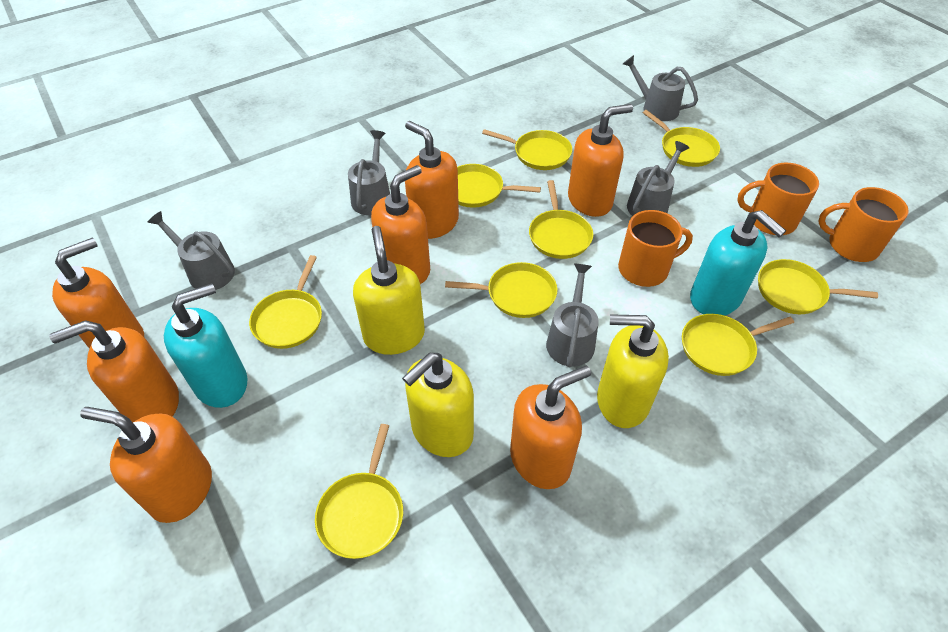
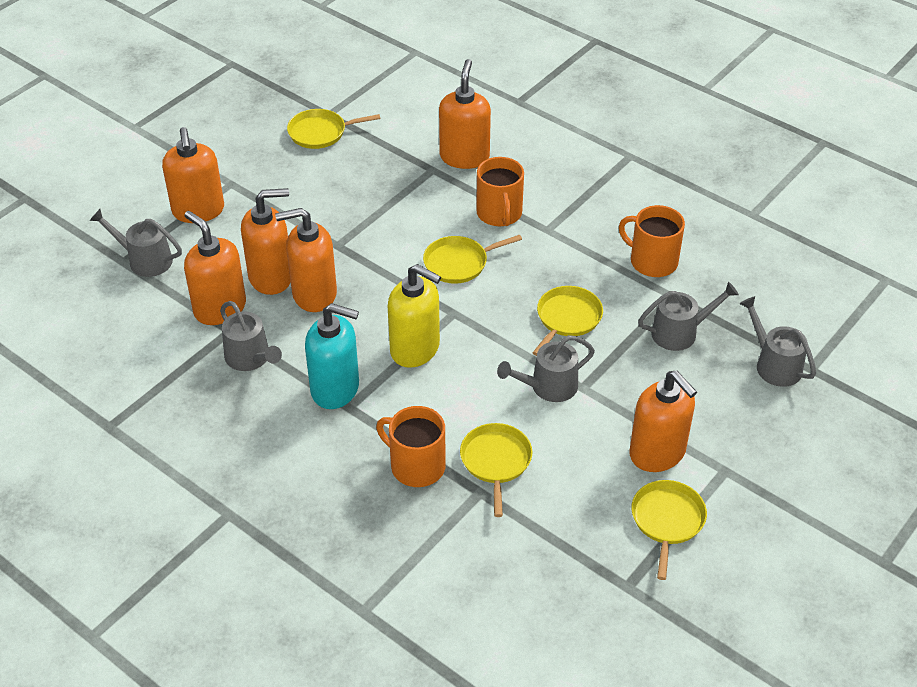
orange soap dispenser: [49,320,179,422] [52,237,144,349] [80,407,212,523] [371,165,430,284] [405,121,459,239] [510,366,591,489] [568,104,633,217] = 7 -> [162,127,224,223] [184,211,246,325] [241,188,291,295] [275,208,337,312] [439,59,491,169] [629,370,697,472] = 6
turquoise soap dispenser: [164,283,247,408] [690,210,786,315] = 2 -> [305,303,359,409] = 1
yellow pan: [249,255,322,349] [315,424,403,559] [445,262,557,318] [457,164,541,208] [482,129,572,170] [529,180,593,259] [643,110,720,167] [682,314,794,376] [758,259,878,314] = 9 -> [287,109,380,149] [423,235,522,284] [460,423,532,517] [533,286,603,356] [631,480,707,580] = 5
yellow soap dispenser: [353,226,425,355] [402,353,474,457] [597,314,669,428] = 3 -> [388,264,441,368] = 1

